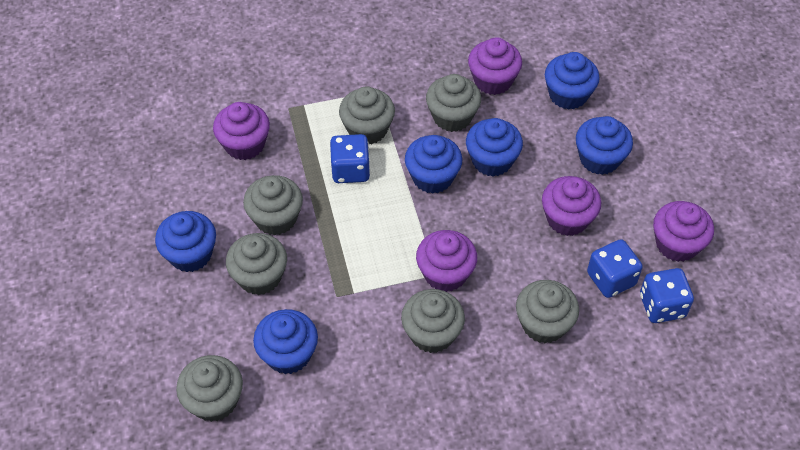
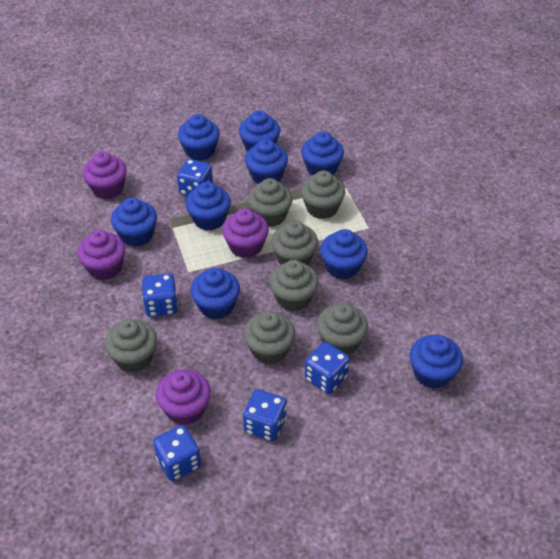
blue cupcake: [155,211,216,272] [253,309,318,374] [405,135,462,194] [466,118,523,177] [545,52,600,110] [576,116,633,175] = 6 -> [111,197,157,247] [178,114,220,161] [186,182,231,231] [190,268,240,319] [239,110,280,152] [245,139,288,184] [301,131,344,176] [320,229,368,280] [410,335,463,389] = 9
blue dice: [330,134,370,183] [587,239,643,298] [640,268,694,323] = 3 -> [142,274,178,317] [153,425,201,481] [177,159,213,196] [243,389,287,441] [305,342,350,394] = 5
purple cupcake: [213,102,270,160] [416,230,477,292] [468,37,522,95] [542,176,601,236] [653,201,714,262] = 5 -> [77,230,125,280] [83,151,127,199] [156,369,211,425] [222,209,269,258] = 4

